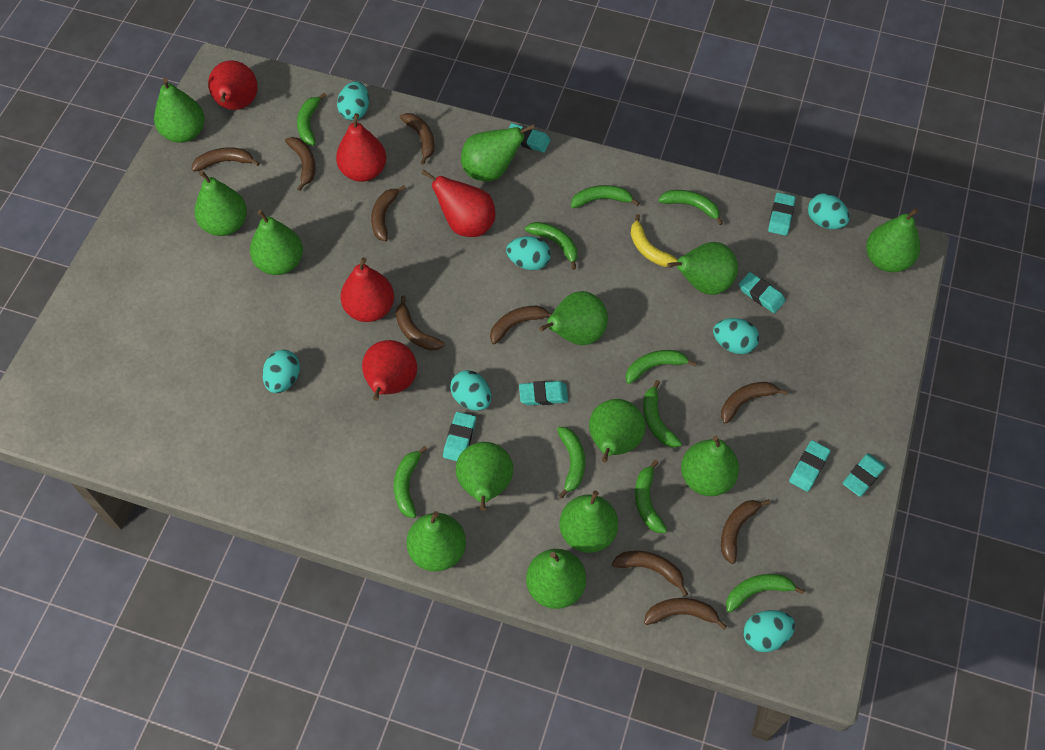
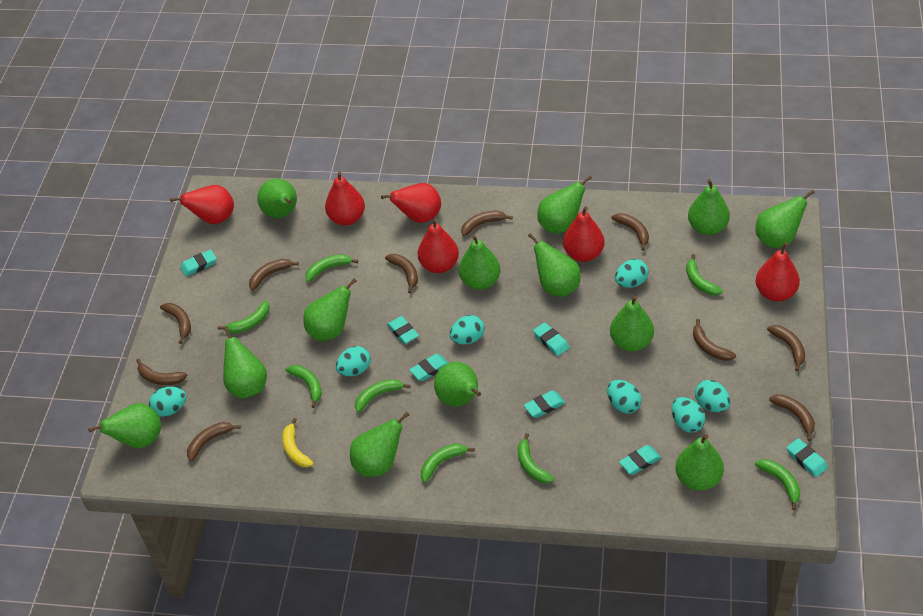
green banana: [297,93,327,145] [394,446,427,518] [525,222,578,270] [557,427,585,499] [571,185,639,208] [626,350,697,384] [635,460,667,533] [643,380,682,448] [658,190,723,225] [726,574,805,612] = 10 -> [218,301,270,334] [285,365,322,408] [305,254,358,282] [355,379,411,412] [421,444,475,483] [518,433,555,484] [686,254,723,295] [755,459,800,510] = 8
red pear: [208,60,258,110] [336,113,386,182] [340,257,394,322] [362,340,417,401] [422,170,495,237] = 5 -> [170,185,234,224] [325,172,365,225] [381,183,441,223] [418,219,459,273] [563,206,604,262] [756,242,800,301] = 6

